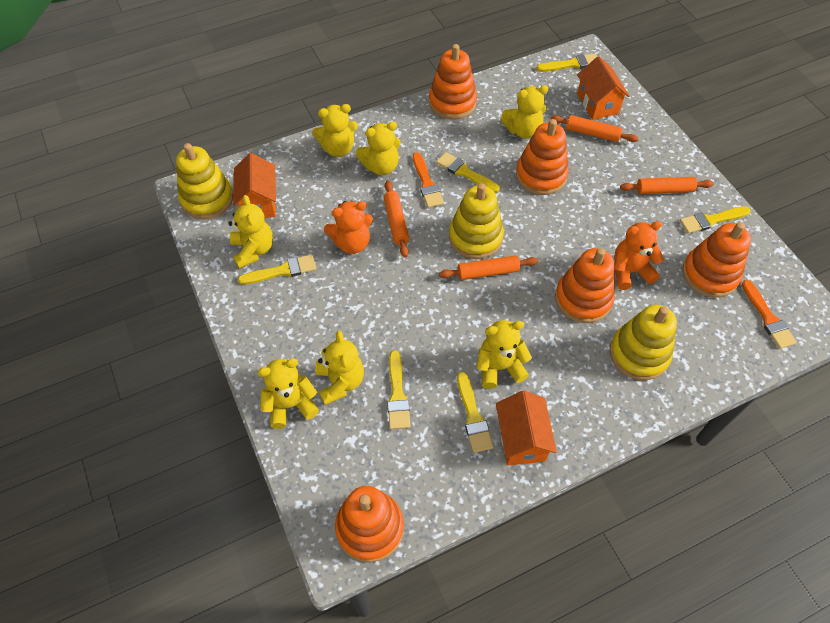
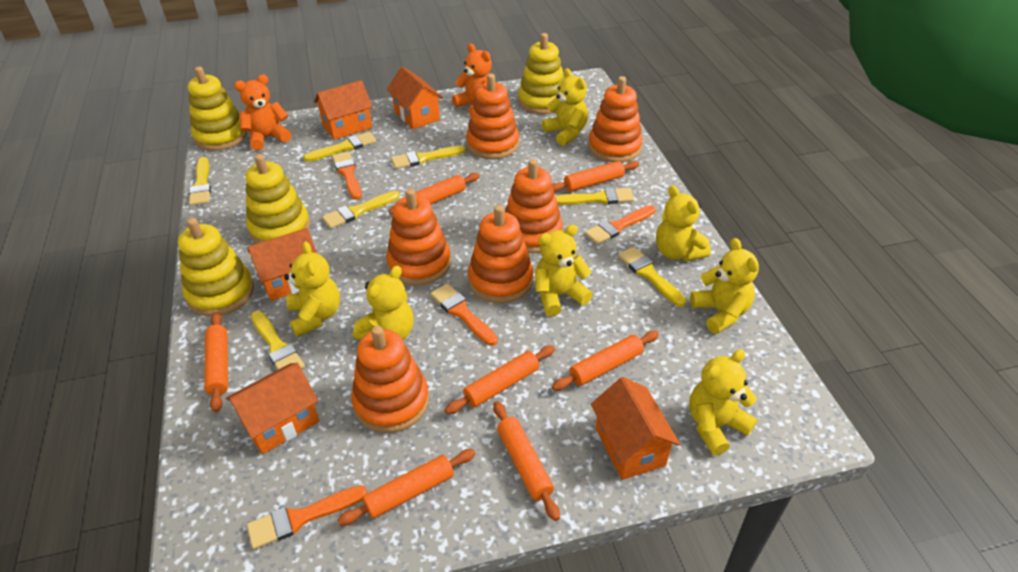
orange brush: [413,152,444,208] [742,280,797,349] = 2 -> [247,486,367,549] [332,151,362,200] [430,284,498,346] [585,205,656,244] = 4
orange house: [233,153,276,218] [496,390,557,466] [577,56,630,120] = 3 -> [226,363,319,454] [248,228,317,301] [314,80,373,140] [387,66,443,129] [591,377,680,480] = 5
orange rolling pin: [384,180,409,257] [439,255,538,280] [550,115,638,142] [620,177,714,194] = 4 -> [204,312,228,412] [337,449,476,526] [389,173,480,214] [445,346,555,414] [493,401,560,521] [552,161,639,192] [552,331,659,391] = 7
orange stacking toy: [335,486,404,562] [429,44,477,120] [516,119,569,195] [555,248,615,323] [682,222,751,298] = 5 -> [351,326,429,433] [386,189,451,286] [466,74,519,159] [468,205,533,303] [505,159,563,253] [588,76,643,162] = 6
yellow brush: [238,254,316,284] [387,350,410,429] [436,152,500,193] [457,372,493,453] [536,54,597,72] [680,206,751,234] = 6 -> [189,157,211,206] [251,311,305,369] [303,132,376,162] [322,191,400,229] [391,145,466,169] [556,188,634,205] [618,247,686,307] = 7
yellow stacking toy: [176,143,233,219] [449,183,504,259] [610,305,677,380] = 3 -> [178,218,254,317] [188,66,247,151] [245,154,310,243] [518,33,565,114] = 4

